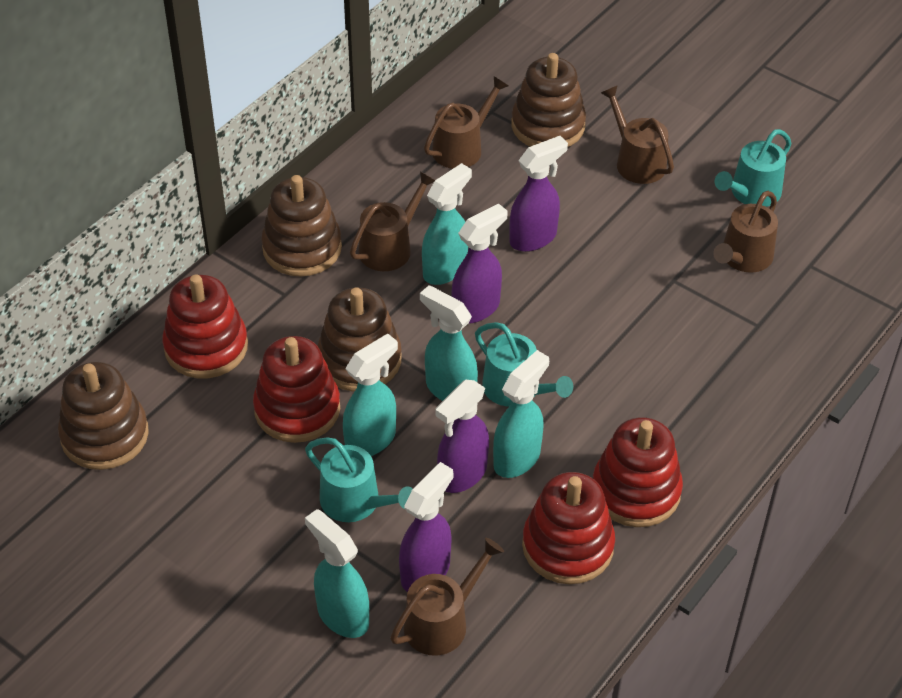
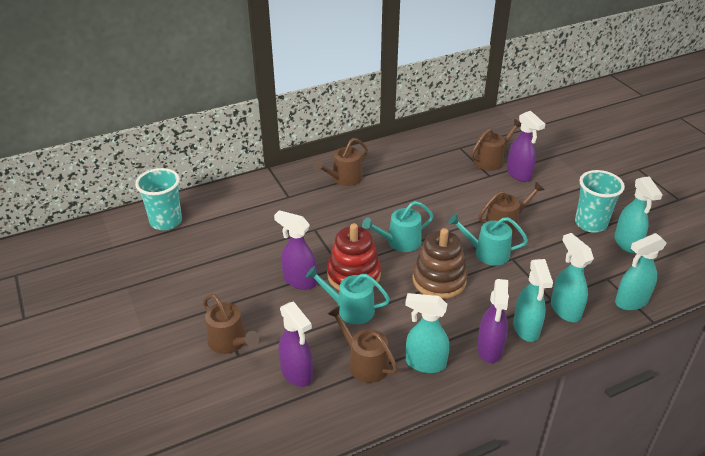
brown stacking toy: [58,362,149,470] [261,175,342,276] [317,287,402,392] [511,53,586,147] = 4 -> [412,228,468,299] = 1
red stacking toy: [162,275,248,378] [253,336,340,443] [522,472,615,584] [593,417,683,527] = 4 -> [327,223,381,290] = 1
turquoise cup: none = 0 -> [135,168,182,230] [575,170,625,233] = 2

